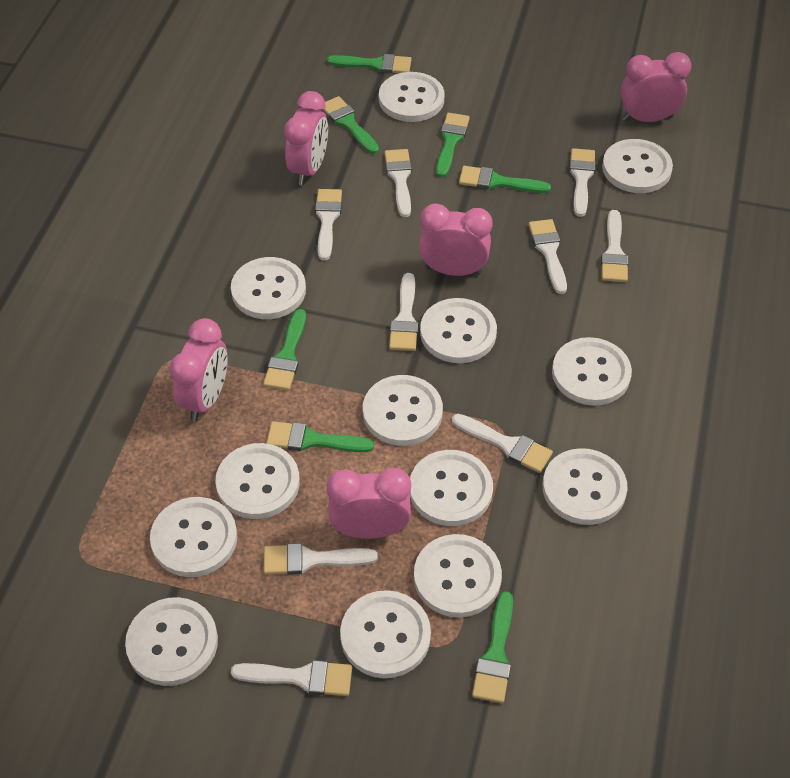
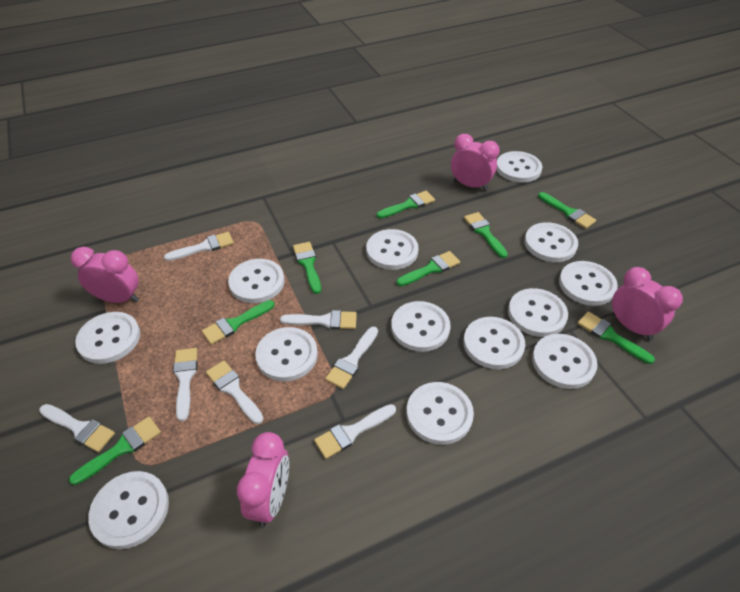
green brush: [263,309,306,390] [266,421,374,452] [323,96,379,154] [327,54,412,74] [436,113,470,178] [459,166,551,193] [472,591,513,703] = 7 -> [69,417,161,485] [202,300,275,345] [293,242,321,294] [377,191,435,218] [396,251,460,286] [464,212,508,258] [538,192,596,229] [577,311,655,364] = 8
pink clock: [169,318,228,421] [284,91,328,185] [327,468,411,539] [419,203,493,276] [621,52,691,122] = 5 -> [71,247,139,303] [237,432,289,527] [451,134,500,191] [612,267,683,340] = 4
white brush: [231,660,352,696] [264,543,378,575] [315,189,342,261] [385,149,412,217] [389,273,418,351] [452,414,553,473] [529,219,567,294] [569,148,595,217] [601,210,628,282] = 9 -> [39,404,115,452] [164,232,234,261] [173,348,198,421] [206,361,264,424] [280,310,357,330] [314,404,396,459] [325,327,378,389] = 7

